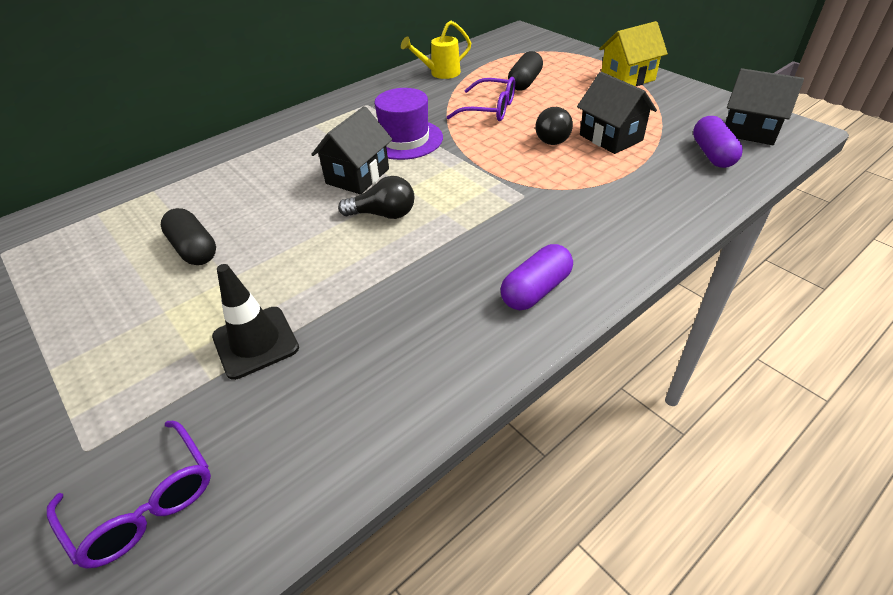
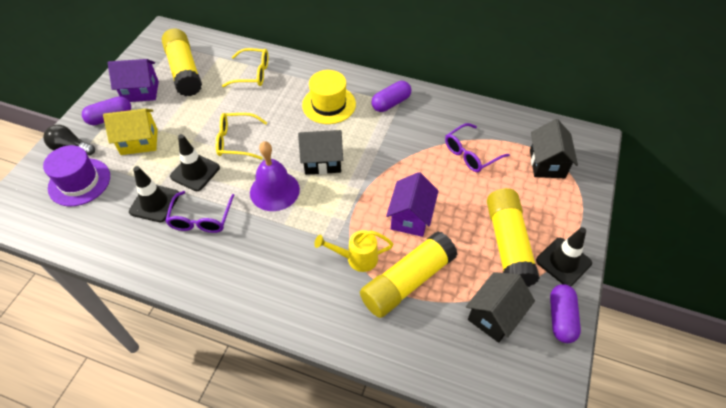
black capsule: [161,208,216,265] [508,51,543,91] = 2 -> none = 0
black light bulb: [338,176,414,219] [536,107,573,145] = 2 -> [43,125,95,155] = 1
black traffic cone: [212,264,299,380] = 1 -> [129,166,179,222] [170,134,220,191] [536,227,592,287] = 3
purple bell: none = 0 -> [250,141,300,211] = 1
purple capsule: [501,244,573,310] [693,116,743,168] = 2 -> [82,96,131,125] [371,81,411,112] [550,284,581,343] = 3
purple house: none = 0 -> [108,59,159,102] [386,172,439,237] = 2
yellow glasses: none = 0 -> [216,113,267,160] [222,48,268,87] = 2
yellow glue stick: none = 0 -> [162,29,202,96] [360,231,457,318] [487,188,540,287] = 3
yellow hat: none = 0 -> [302,70,356,124] = 1

